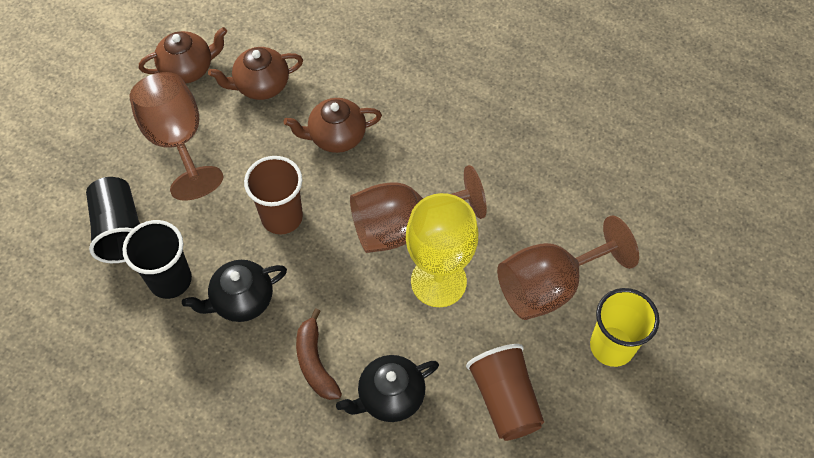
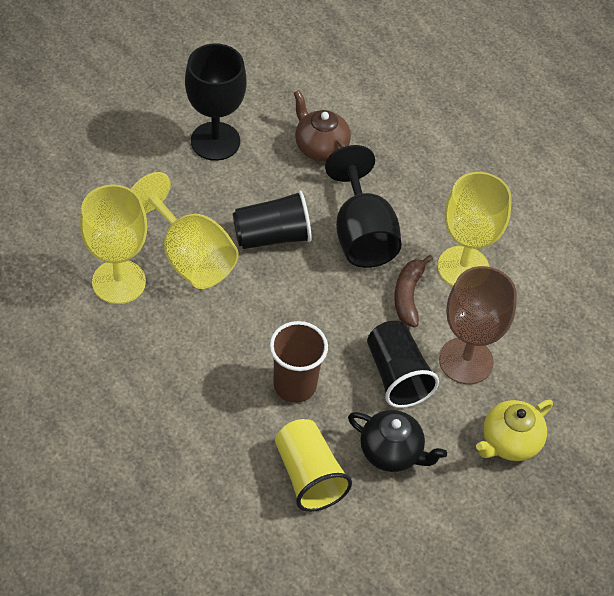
black goblet: none = 0 -> [185,43,246,161] [325,145,402,268] = 2
black teapot: [182,260,287,322] [336,355,439,422] = 2 -> [348,410,447,472] = 1
brown cup: [244,156,303,235] [466,344,544,441] = 2 -> [270,321,328,403] = 1
brown goblet: [130,72,223,201] [350,165,487,253] [497,215,639,320] = 3 -> [439,266,517,384] = 1
brown teapot: [139,27,227,84] [208,47,303,100] [284,98,382,153] = 3 -> [294,90,351,161] = 1
yellow goblet: [406,193,478,307] = 1 -> [80,184,147,304] [131,172,239,289] [438,172,512,286] = 3
yellow teapot: none = 0 -> [476,400,553,461] = 1

